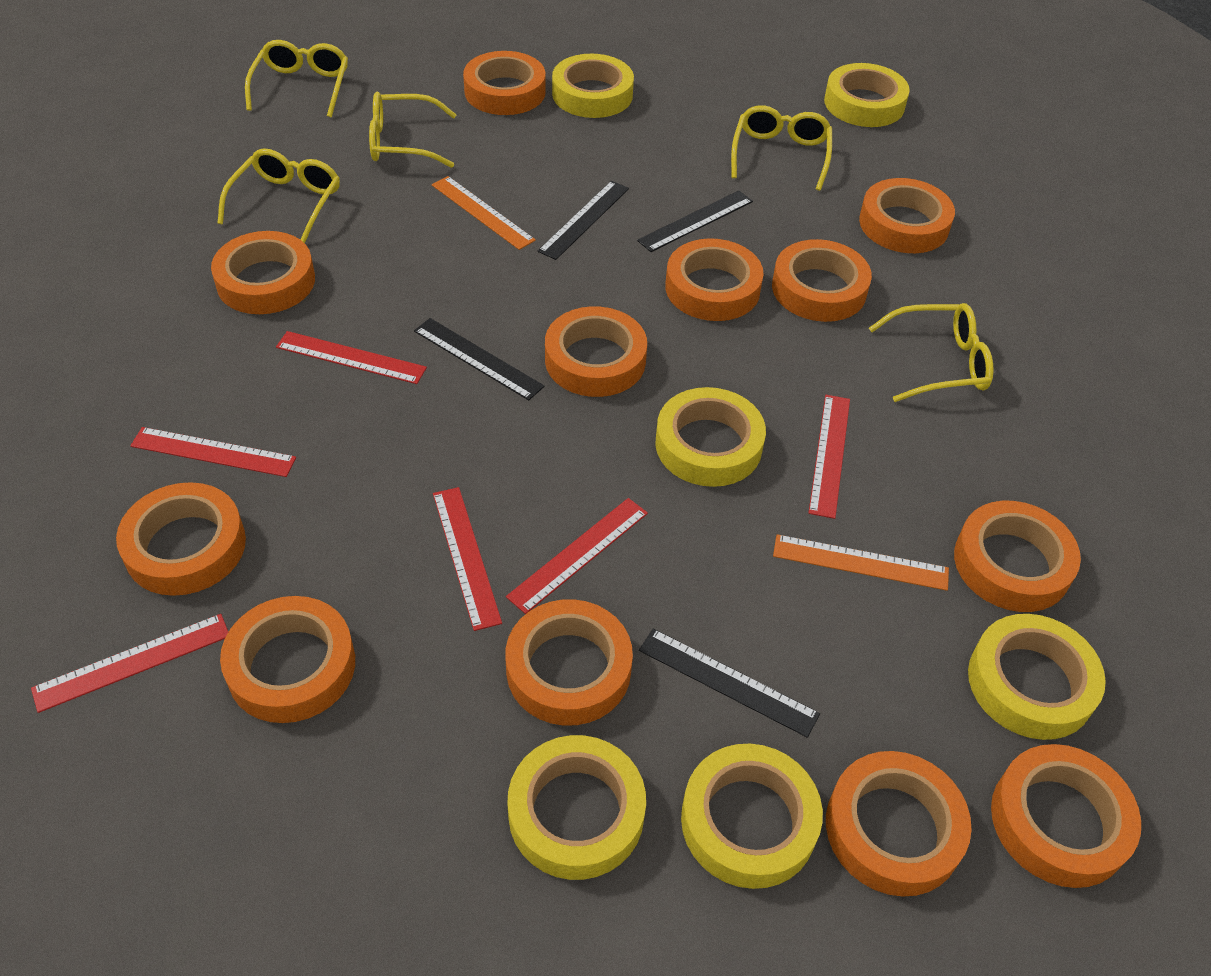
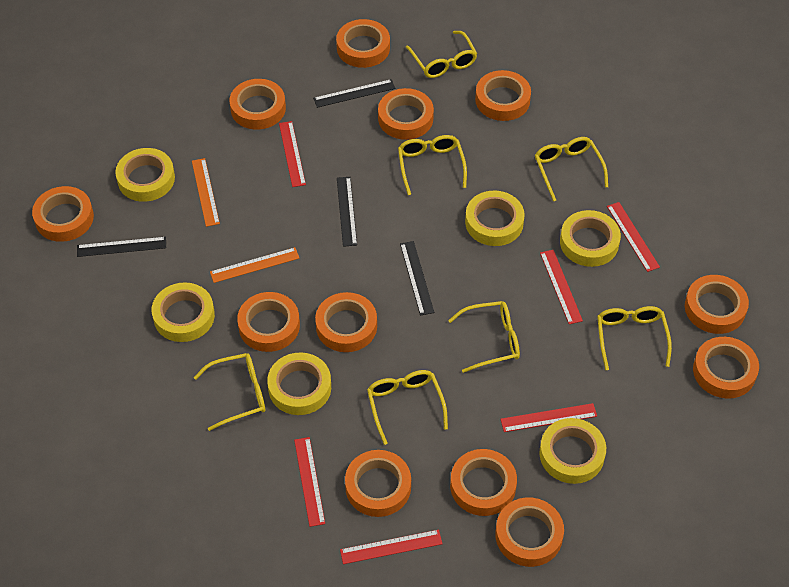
yellow glasses: [217,148,340,243] [245,40,348,117] [369,92,457,168] [731,105,832,191] [869,303,994,402] = 5 -> [194,353,265,431] [367,370,448,445] [398,135,467,195] [406,31,477,78] [448,301,520,373] [535,137,608,201] [597,306,672,370] = 7

